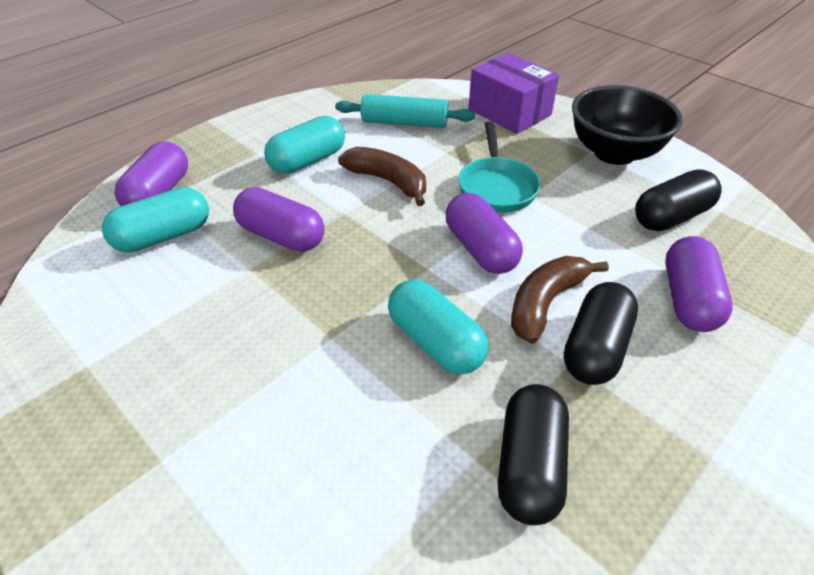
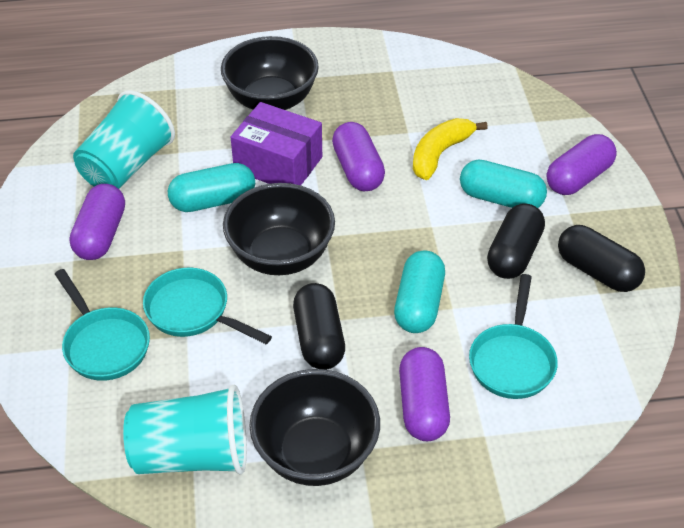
black bowl: [572,85,683,165] = 1 -> [221,36,319,110] [223,183,335,275] [249,369,380,486] = 3
brown banana: [338,147,426,206] [511,256,609,344] = 2 -> none = 0
turquoise cup: none = 0 -> [73,90,175,189] [123,384,247,474] = 2
turquoise pan: [458,121,541,213] = 1 -> [55,269,150,381] [143,268,272,344] [469,274,558,399] = 3
turquoise rolling pin: [335,94,475,128] = 1 -> none = 0
yellow banana: none = 0 -> [413,118,488,180] = 1

